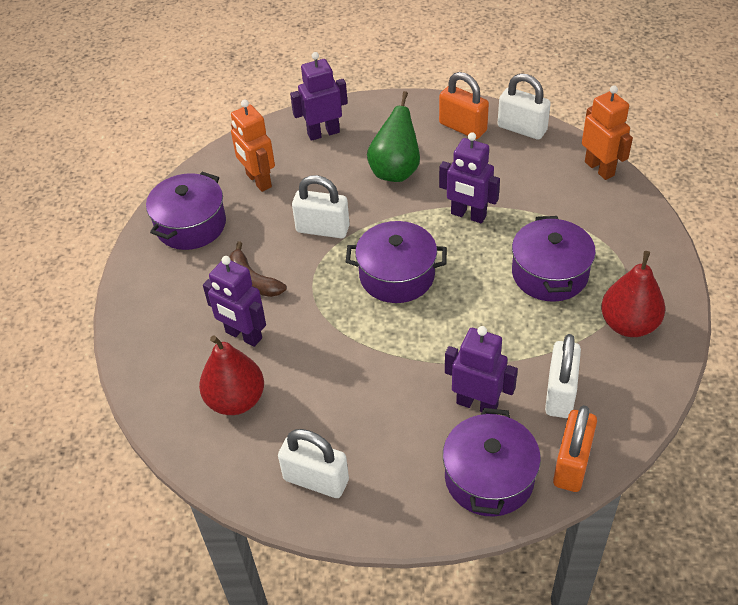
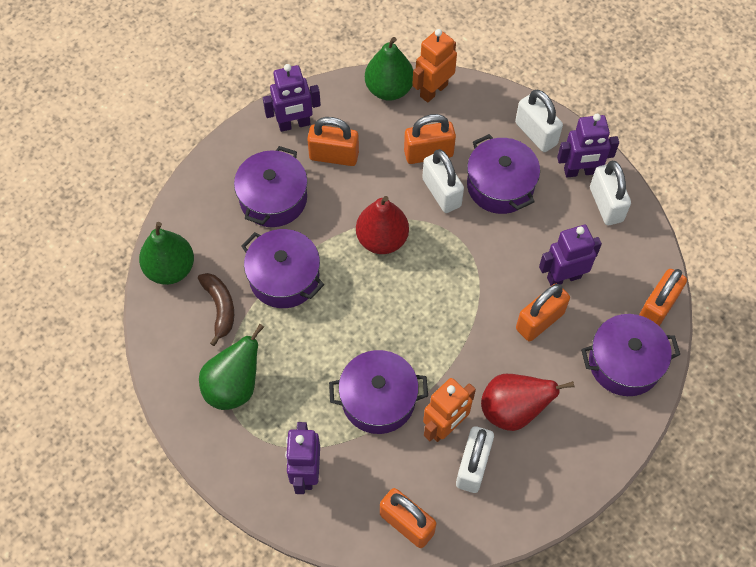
green pear: [367,91,420,182] = 1 -> [139,222,194,285] [199,324,264,410] [365,37,413,101] = 3
orange padlock: [439,72,489,139] [553,405,597,492] = 2 -> [307,117,359,166] [380,488,436,548] [404,114,456,164] [516,284,570,342] [639,269,687,326] = 5
purple pot: [146,172,226,250] [346,221,447,303] [443,408,541,517] [512,216,596,302] = 4 -> [234,146,308,227] [241,229,324,308] [329,350,428,434] [467,134,540,214] [581,314,680,396] = 5

